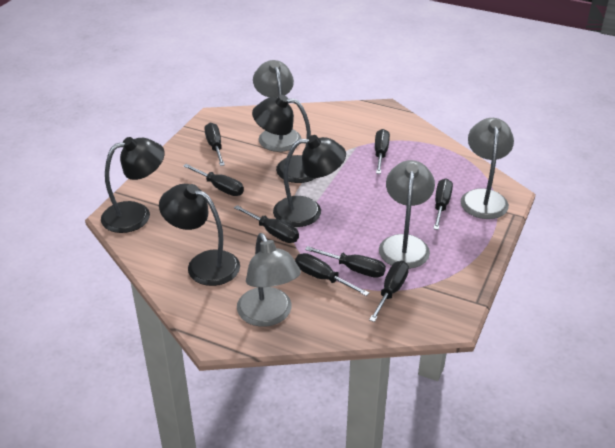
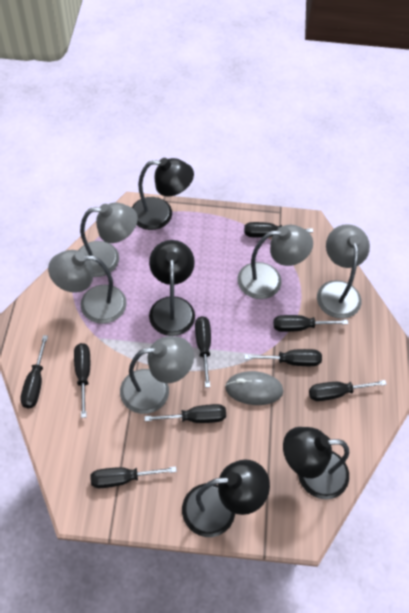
black screwdriver: [183,164,244,196] [205,123,225,166] [234,205,299,243] [295,253,370,296] [305,246,386,278] [369,261,409,322] [375,129,390,174] [433,178,453,230] = 8 -> [20,335,48,408] [74,343,90,418] [90,466,177,488] [144,404,226,423] [195,316,211,387] [244,222,313,237] [244,349,322,366] [273,315,348,332] [309,380,387,401] = 9
grey lamp: [237,233,301,327] [253,60,301,152] [379,160,435,269] [461,118,514,219] = 4 -> [48,250,127,324] [78,202,138,277] [120,336,194,414] [237,225,313,299] [317,224,370,319] = 5
grey mouse: none = 0 -> [225,371,283,405] = 1

